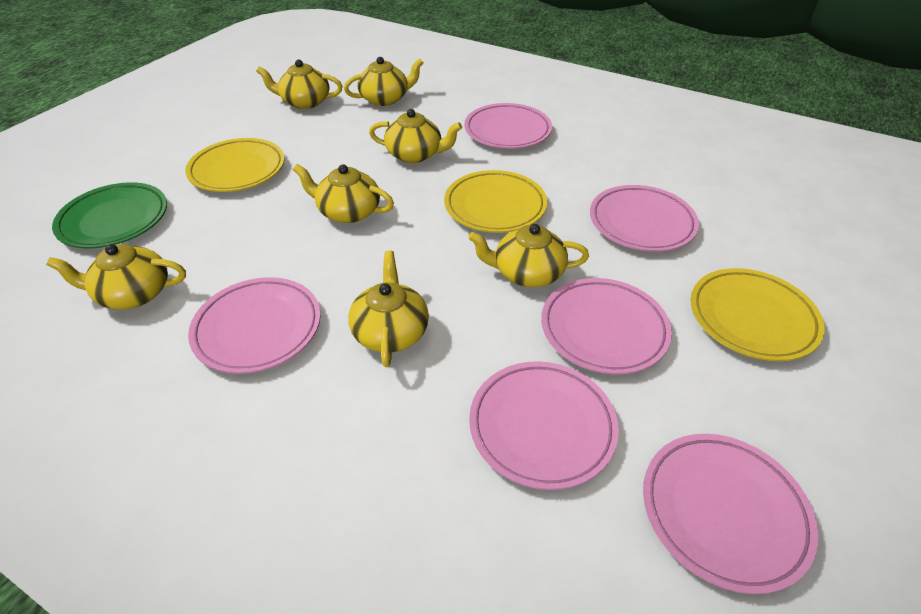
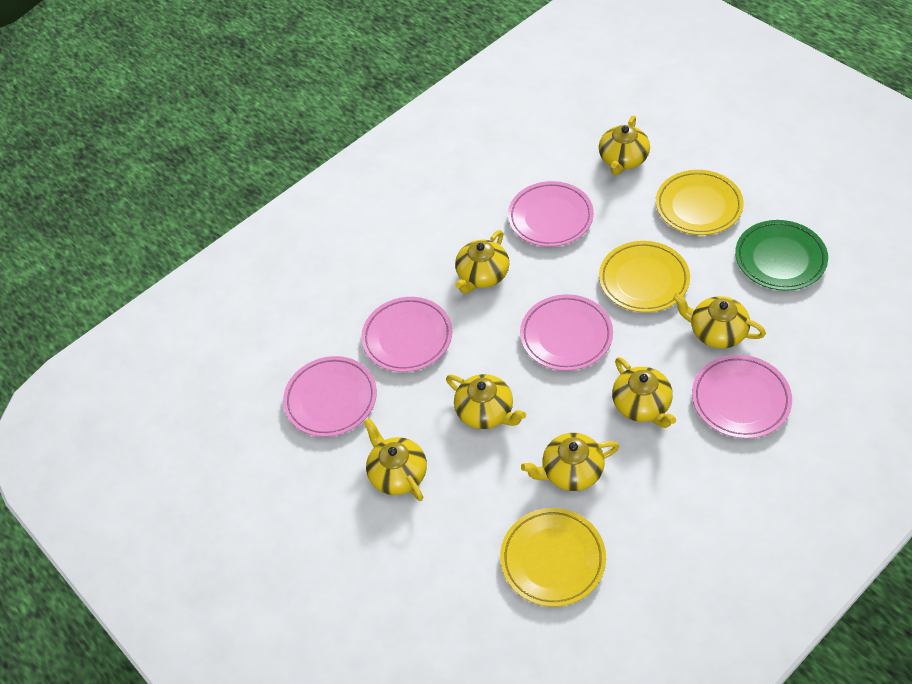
pink plate: [188,277,321,374] [464,103,552,149] [469,361,619,490] [541,278,672,374] [590,185,699,252] [643,434,818,594] = 6 -> [283,356,377,437] [361,297,452,372] [508,181,594,247] [520,294,613,371] [692,355,792,439] = 5

